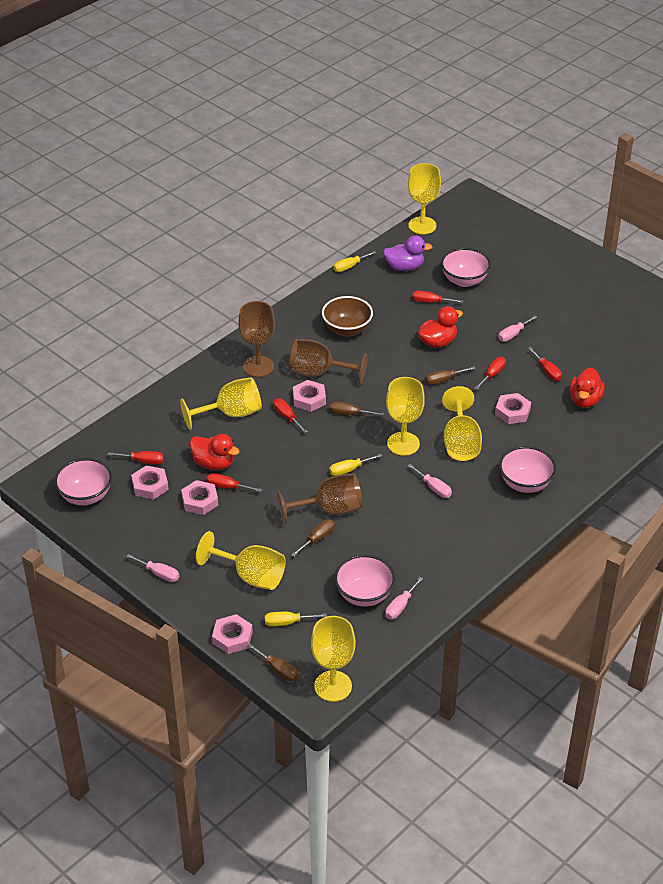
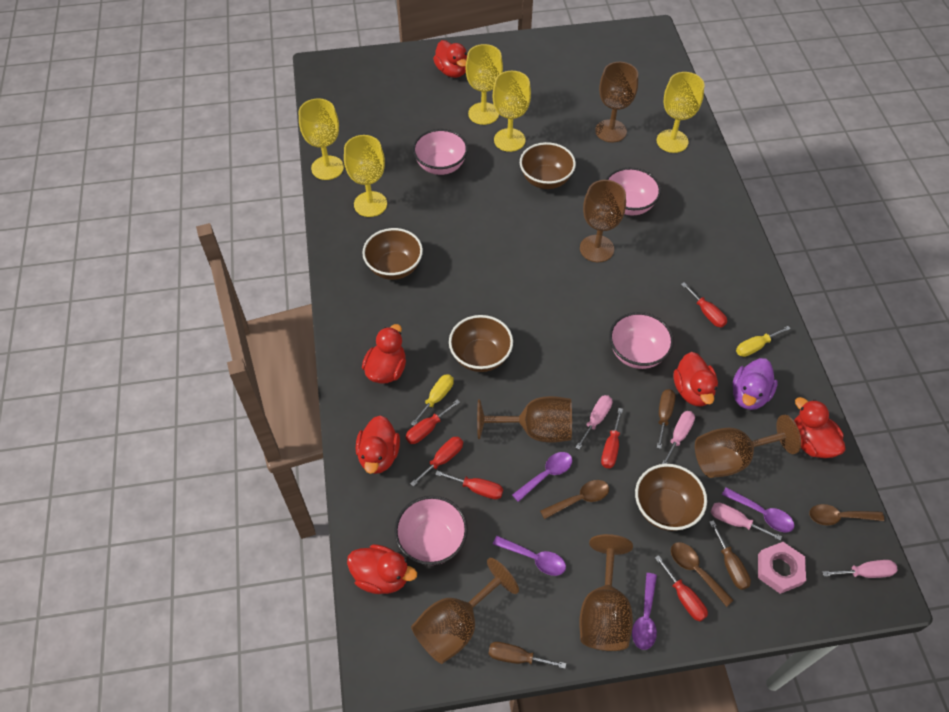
brown bowl: [322,296,373,337] = 1 -> [362,228,423,280] [449,315,513,372] [520,142,576,189] [635,464,707,531] = 4
brown goblet: [238,301,275,377] [277,473,362,524] [289,339,368,384] = 3 -> [411,558,519,664] [477,396,572,443] [579,534,633,651] [580,180,626,262] [595,62,638,143] [695,415,801,478] = 6
brown screwdriver: [248,644,298,681] [291,519,334,557] [330,401,384,416] [425,366,476,385] = 4 -> [488,642,566,669] [657,389,676,449] [709,520,751,590] = 3
brown spoon: none = 0 -> [540,480,609,519] [671,542,734,607] [809,504,884,525] = 3
pink nut: [131,465,169,500] [181,480,218,515] [212,614,253,654] [293,380,326,412] [495,393,531,424] = 5 -> [758,542,806,594] = 1
purple spoon: none = 0 -> [493,536,566,576] [512,452,572,502] [632,573,657,650] [722,487,795,532] = 4
red duck: [190,434,240,470] [418,306,463,348] [569,368,605,408] = 3 -> [347,544,417,594] [356,415,400,474] [362,324,406,384] [433,40,467,78] [674,352,718,406] [794,397,846,458] = 6
yellow goblet: [180,378,262,430] [196,531,286,590] [311,616,356,702] [386,377,425,456] [408,163,441,234] [442,386,482,461] = 6 -> [299,98,344,180] [344,135,387,217] [466,44,503,125] [493,71,531,152] [657,72,704,153] = 5
yellow screwdriver: [265,612,327,627] [329,454,382,476] [333,251,377,272] = 3 -> [411,374,454,426] [736,326,791,357] = 2

